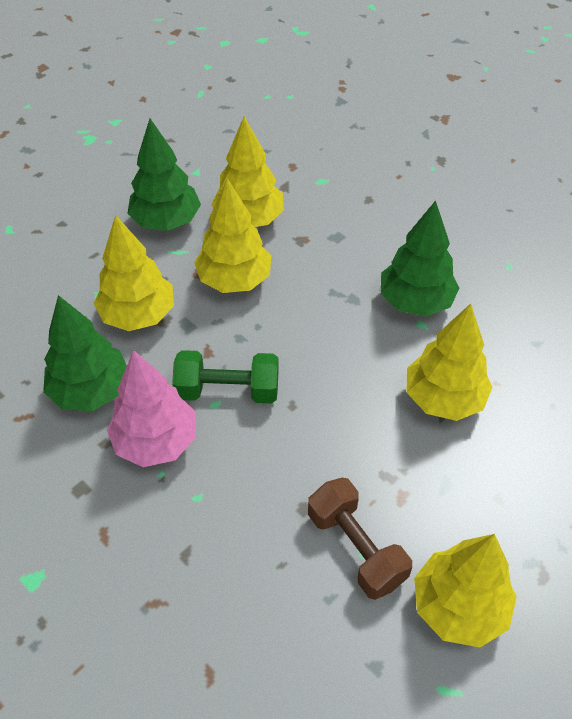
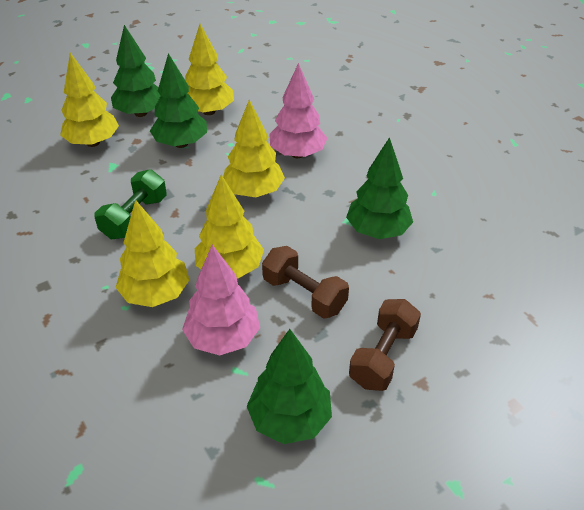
brown dumbbell: [308,478,412,600] = 1 -> [262,246,349,319] [349,299,421,391] = 2
green tree: [43,295,127,411] [127,119,201,231] [381,200,459,317] = 3 -> [111,25,161,117] [150,53,207,148] [247,329,332,444] [346,137,413,239] = 4
pink tree: [107,350,196,467] = 1 -> [182,245,260,356] [269,63,327,158] = 2

